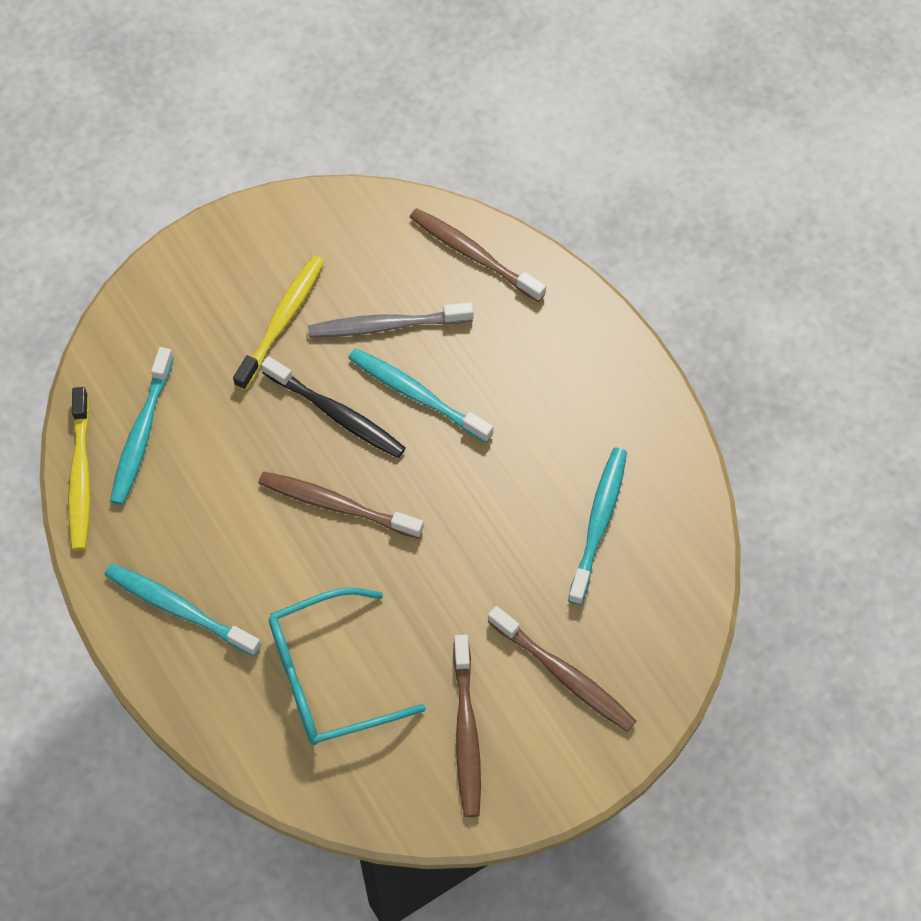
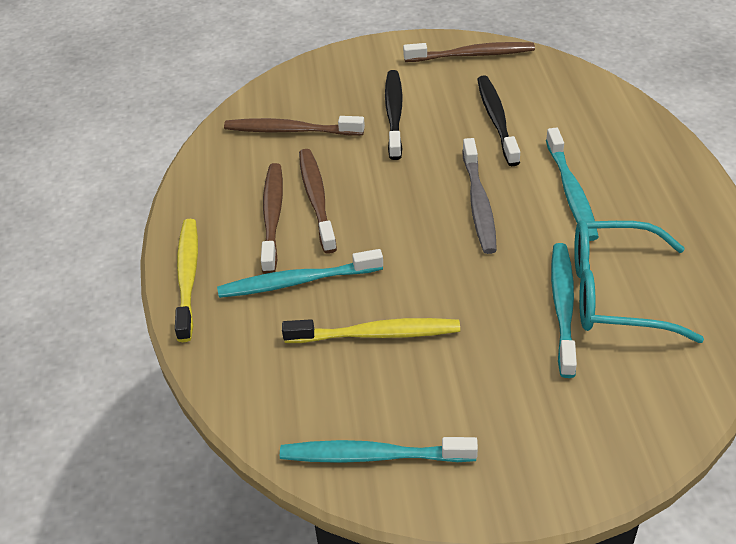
black toothbrush: [261,356,405,458] = 1 -> [385,70,403,160] [477,75,520,166] = 2

